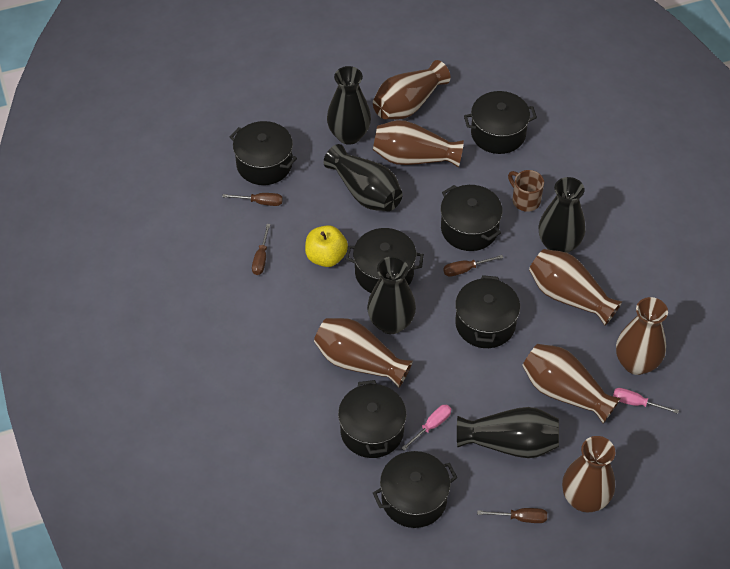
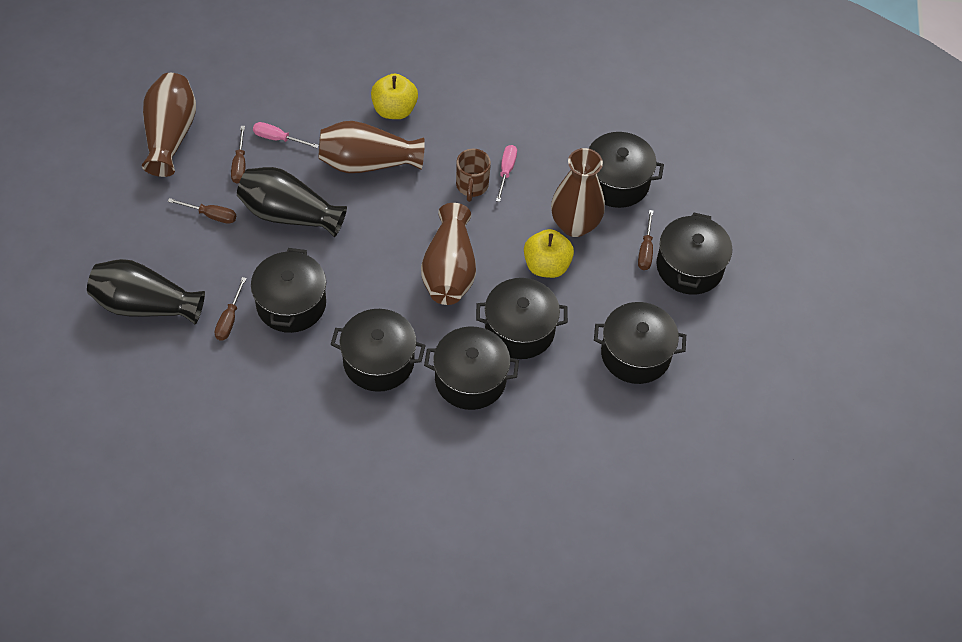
black vase: [324,144,403,211] [327,66,371,145] [367,256,416,334] [457,407,559,458] [539,177,585,253] = 5 -> [87,259,205,324] [237,167,347,237] = 2
brown vase: [314,318,413,388] [373,60,450,120] [373,120,464,167] [522,344,621,423] [529,249,622,326] [562,436,615,512] [616,297,668,375] = 7 -> [142,73,196,177] [318,121,425,173] [421,203,476,305] [551,148,605,237] = 4
yellow apple: [305,225,348,267] = 1 -> [371,73,418,119] [524,229,574,278] = 2

